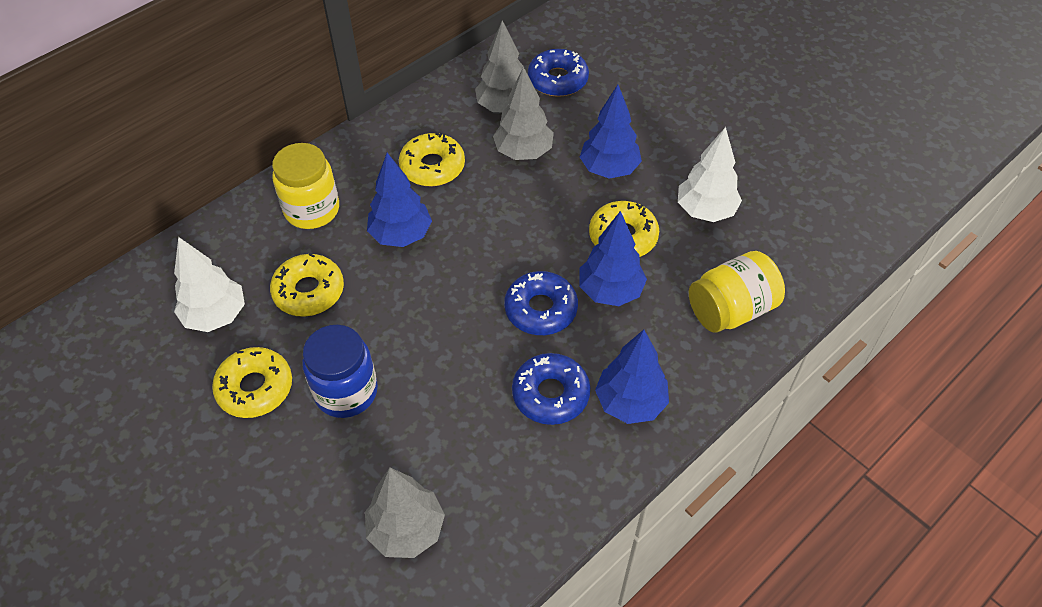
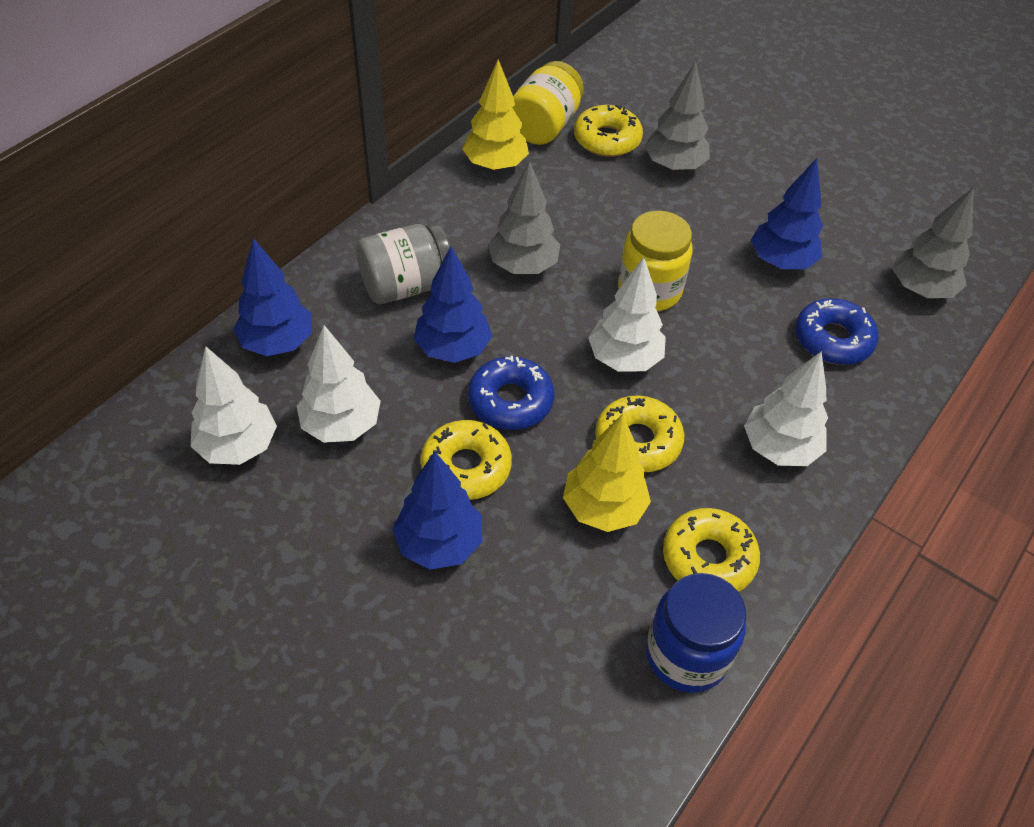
blue donut: [504,271,578,335] [512,353,590,425] [528,49,589,97] = 3 -> [468,356,555,430] [795,298,879,365] = 2
grey jar: none = 0 -> [356,223,450,304] = 1
white tree: [174,237,245,332] [678,127,742,222] = 2 -> [190,347,277,465] [297,325,381,443] [588,257,666,372] [744,351,828,466] = 4
yellow tree: none = 0 -> [462,60,529,171] [563,414,651,532] = 2

